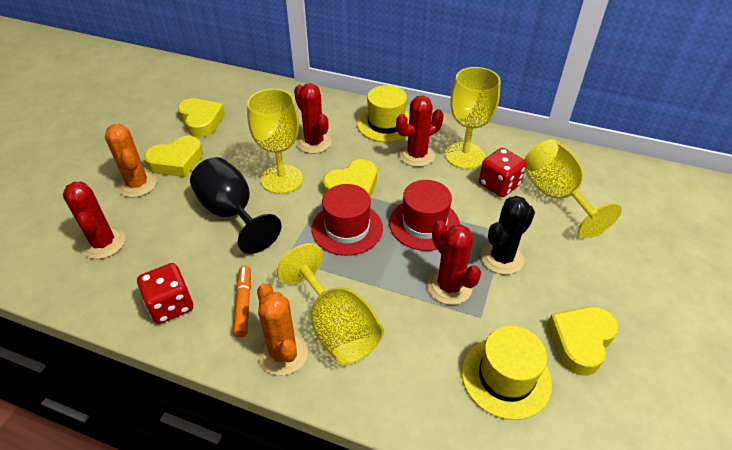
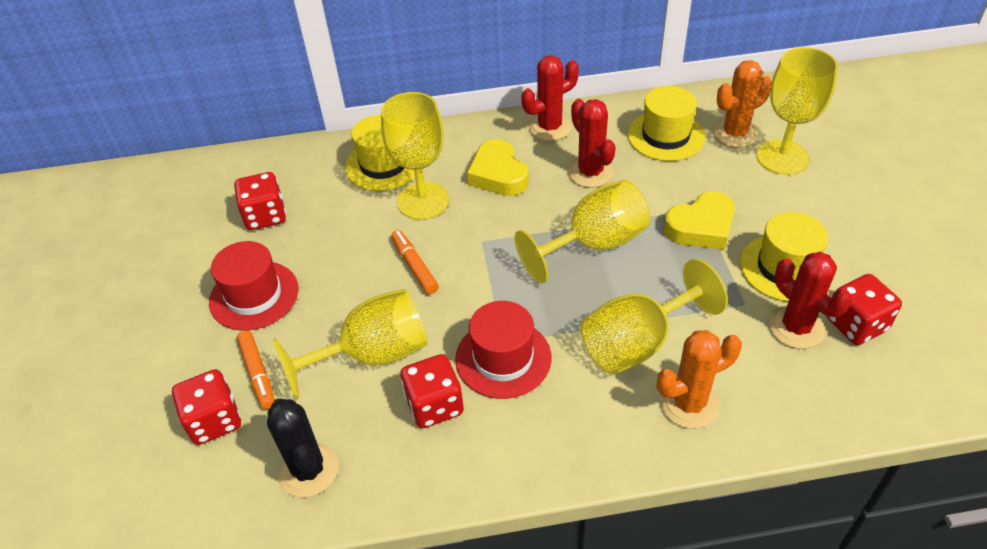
black goblet: [190,157,282,254] = 1 -> none = 0
orange marker: [233,266,251,337] = 1 -> [237,330,275,410] [391,230,439,294] = 2
red cactus: [63,182,125,259] [294,83,332,154] [396,96,443,167] [427,220,481,305] = 4 -> [521,55,579,141] [568,99,616,188] [769,252,852,349] = 3
red dice: [137,263,193,324] [479,148,526,197] = 2 -> [172,369,241,445] [234,172,286,230] [400,354,464,428] [827,274,902,345] = 4
yellow goblet: [247,89,303,194] [277,243,384,365] [445,67,501,169] [524,139,622,238] = 4 -> [273,289,427,399] [381,92,449,220] [514,180,650,283] [580,259,728,375] [756,47,838,175] = 5
yellow hat: [357,85,410,142] [462,326,552,420] = 2 -> [345,115,415,191] [627,86,705,161] [740,212,828,302] = 3
yellow heart: [144,136,203,177] [177,98,225,137] [323,159,377,198] [547,307,618,376] = 4 -> [467,139,529,196] [664,191,735,250] = 2

